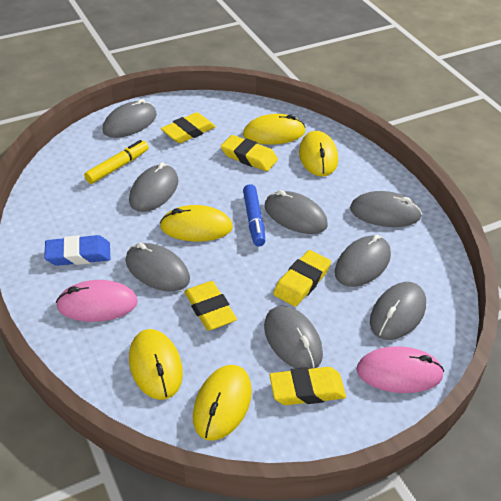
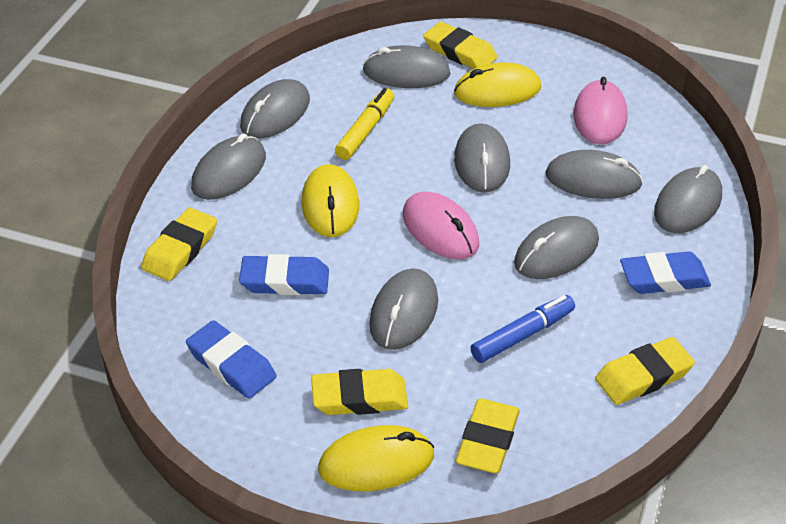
blue eraser: [44,235,110,266] = 1 -> [186,321,277,399] [239,254,329,295] [620,251,711,294] = 3
yellow mouse: [129,329,183,400] [160,205,233,242] [193,365,252,441] [243,114,305,145] [299,131,338,176] = 5 -> [301,164,359,237] [318,425,434,491] [454,63,541,107] = 3

